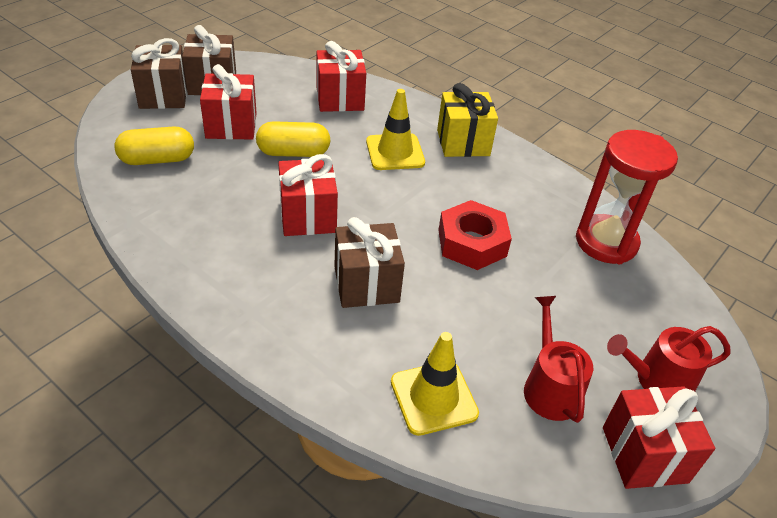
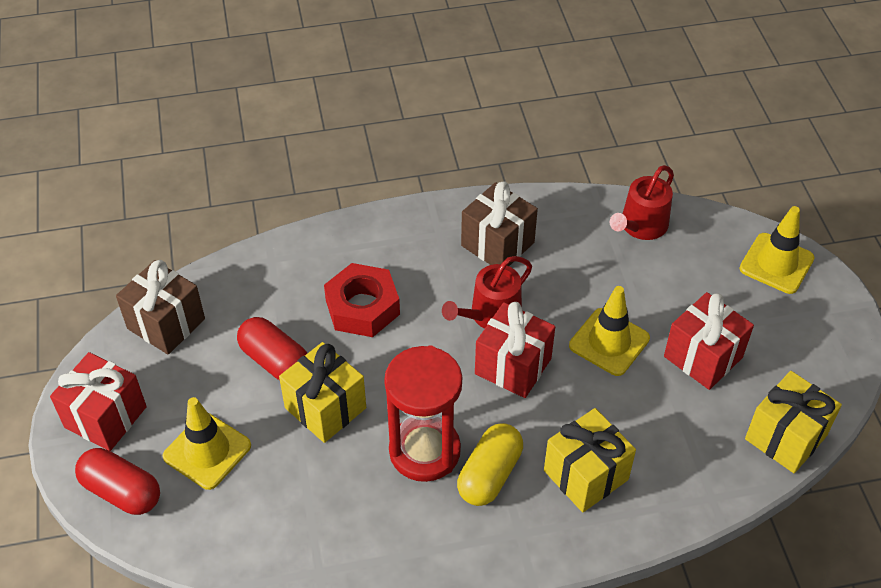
brown gift: [131,38,187,109] [182,25,236,95] [334,217,405,308] = 3 -> [116,260,205,355] [461,181,538,266] = 2
red capsule: none = 0 -> [75,448,160,515] [237,317,307,380] = 2
red gift: [200,64,257,140] [278,154,338,236] [316,41,366,112] [603,386,715,489] = 4 -> [50,352,147,451] [475,302,555,398] [664,292,754,390] = 3
yellow capsule: [114,126,194,165] [256,121,331,157] = 2 -> [457,423,523,506] = 1
yellow gift: [437,83,498,157] = 1 -> [279,342,366,443] [544,408,636,512] [745,371,842,473] = 3
yellow traffic cone: [366,89,425,170] [391,332,479,436] = 2 -> [163,397,251,490] [569,286,650,376] [740,206,815,294] = 3

